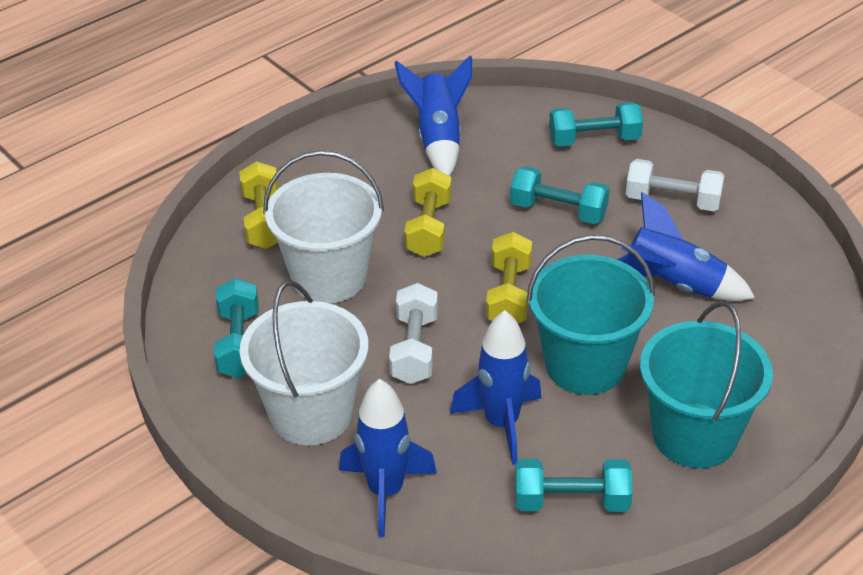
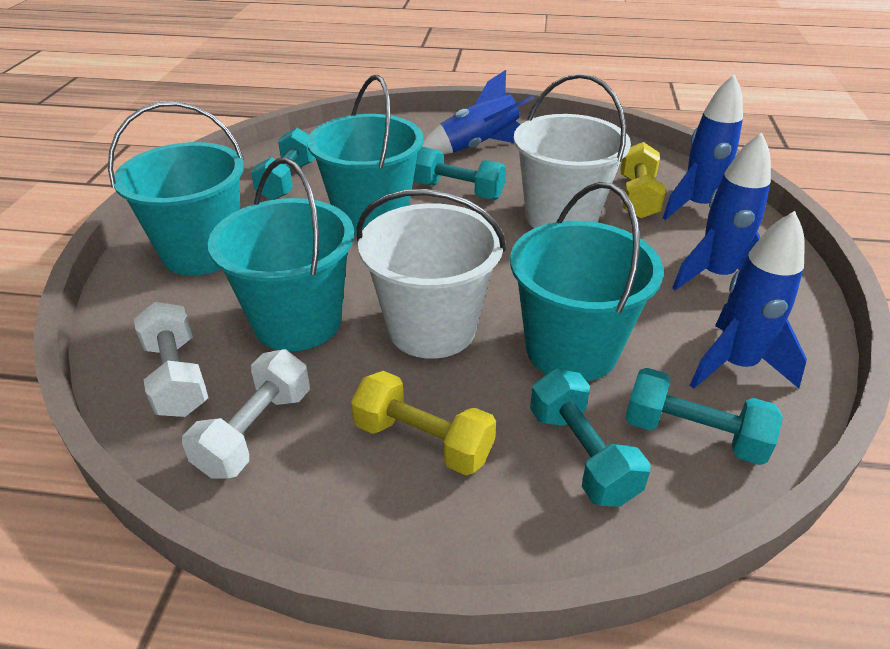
turquoise bucket: [526,235,655,395] [640,301,773,468] = 2 -> [108,101,244,275] [208,158,354,351] [307,75,423,236] [510,182,663,381] = 4
yellow dumbbell: [239,161,278,249] [405,168,452,257] [486,232,532,323] = 3 -> [351,371,496,475] [620,142,665,219] = 2

